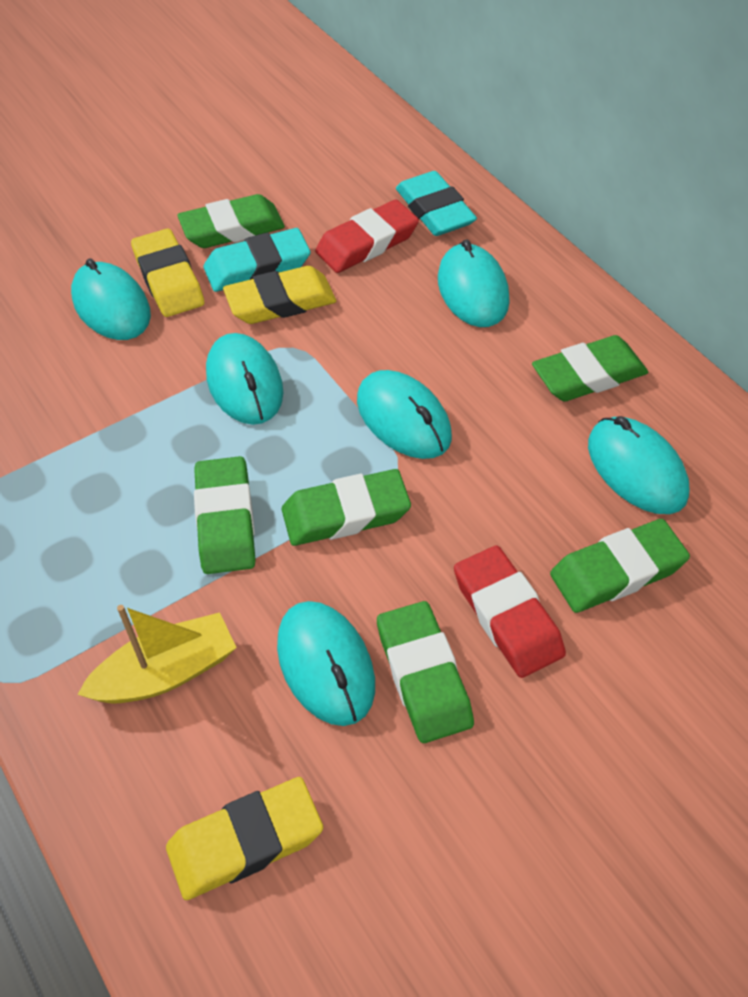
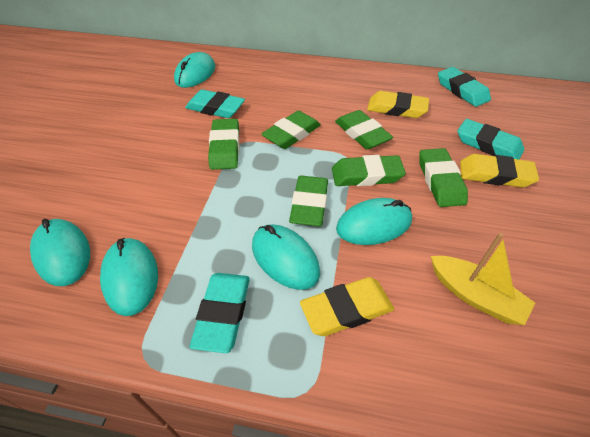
red eraser: [315,200,419,273] [454,546,566,678] = 2 -> none = 0
turquoise eraser: [203,228,311,292] [396,171,477,236] = 2 -> [185,89,245,118] [190,273,250,353] [438,67,491,107] [457,119,524,160] = 4
turquoise mouse: [71,258,151,340] [206,333,283,425] [277,601,375,726] [357,370,452,459] [438,239,510,327] [588,416,689,514] = 6 -> [30,219,90,286] [100,238,158,316] [174,52,215,88] [252,224,320,290] [336,198,412,245] = 5

